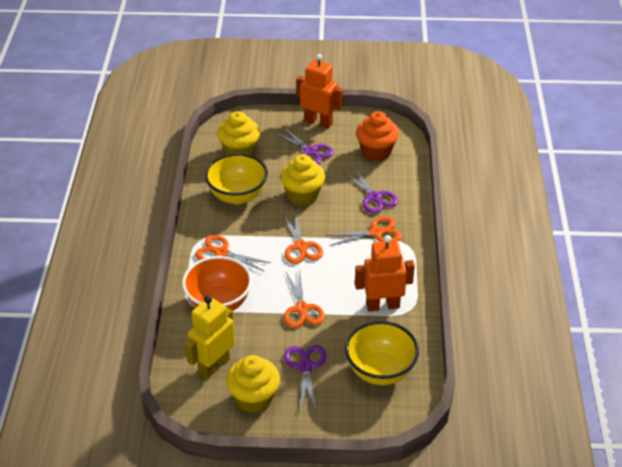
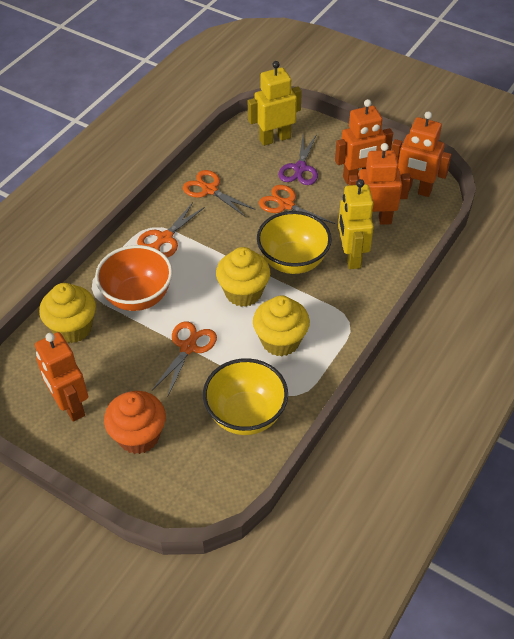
orange robot: [297,54,343,129] [355,235,415,312] = 2 -> [35,332,88,422] [335,99,393,184] [348,143,411,225] [391,111,452,197] = 4
purple scissors: [275,127,334,164] [284,345,326,412] [343,167,398,214] = 3 -> [278,134,318,185] = 1
yellow robot: [185,295,235,379] = 1 -> [248,61,302,146] [338,179,374,269] = 2

